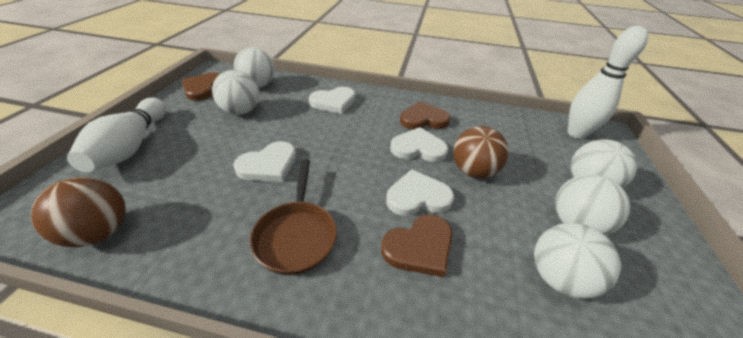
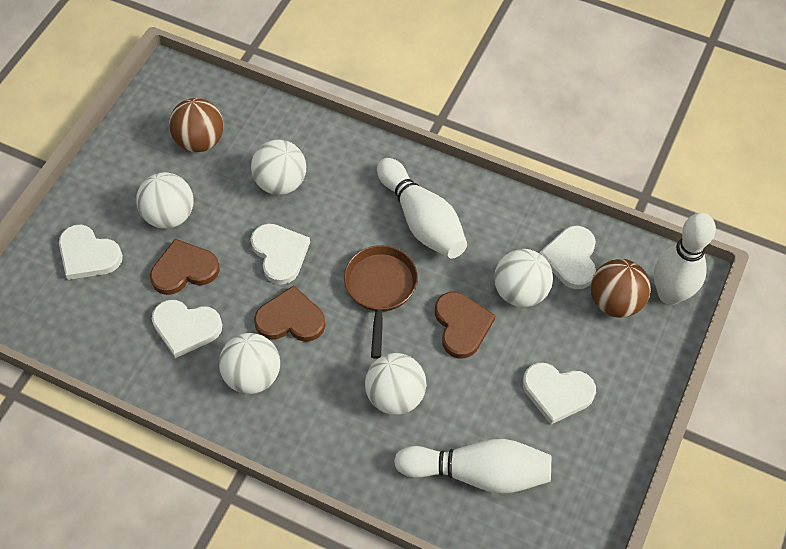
white bowling pin: [67,97,166,172] [568,26,648,139] = 2 -> [377,158,467,259] [394,439,551,494] [654,213,716,305] = 3
white heart: [233,141,296,182] [309,87,355,114] [386,169,454,216] [390,127,448,162] = 4 -> [59,225,123,280] [152,300,223,358] [251,224,310,285] [523,363,596,424] [539,226,596,289] = 5

